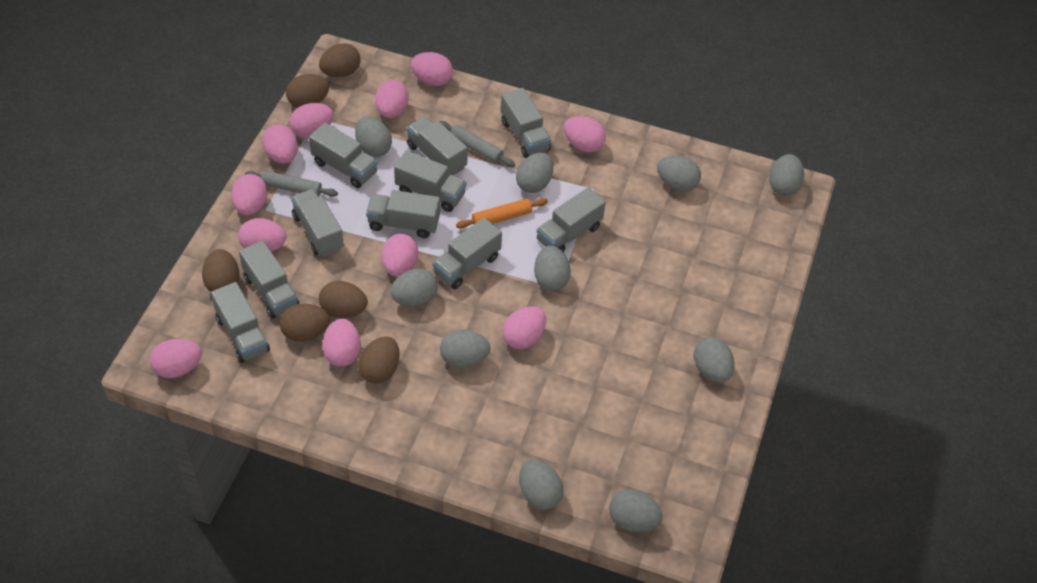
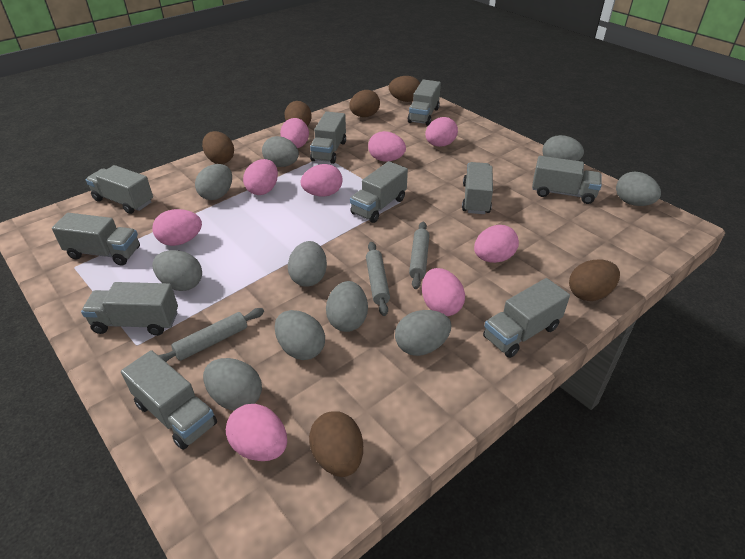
grey rolling pin: [245,170,338,197] [439,121,515,167] = 2 -> [158,308,264,362] [366,242,390,316] [409,222,429,289] = 3
orange rolling pin: [456,198,548,229] = 1 -> none = 0
pink egg: [150,339,202,378] [231,174,268,215] [238,218,286,252] [262,124,298,164] [290,103,333,139] [323,319,361,367] [375,80,409,118] [382,234,418,276] [411,52,453,86] [503,306,546,349] [564,116,606,152] = 11 -> [152,209,202,246] [226,404,287,461] [243,159,278,195] [280,118,309,148] [300,164,343,197] [368,131,406,162] [422,268,465,316] [425,117,458,147] [474,225,519,263] = 9

